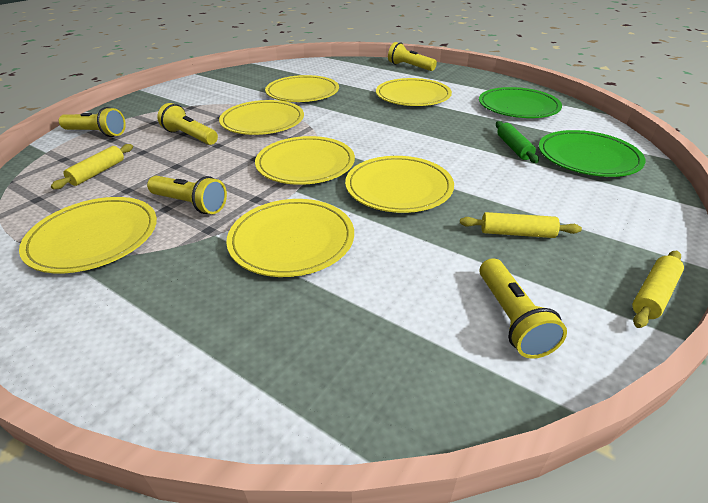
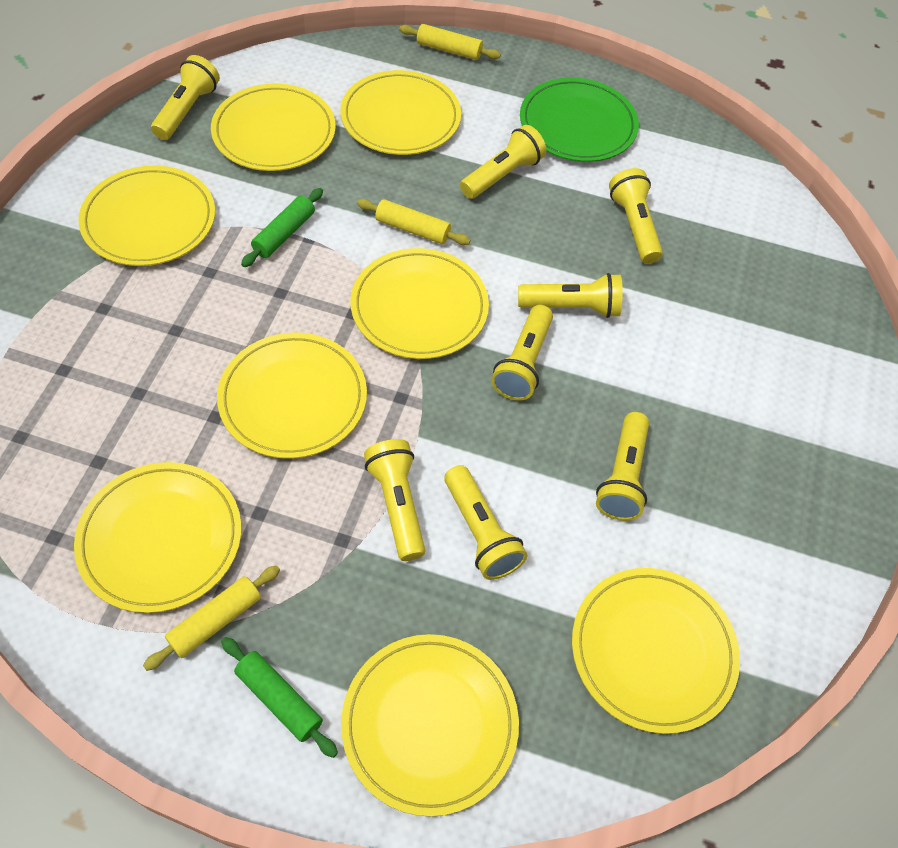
green plate: [479,87,562,118] [539,130,646,177] = 2 -> [520,78,639,162] = 1
green rolling pin: [496,121,539,163] = 1 -> [221,637,338,758] [241,188,323,267] = 2
yellow flashlight: [59,107,126,137] [147,176,227,214] [157,103,218,145] [388,42,437,71] [480,258,567,359] = 5 -> [151,55,220,140] [364,439,426,561] [444,465,527,580] [460,125,546,199] [491,305,553,401] [518,273,623,318] [596,412,649,521] [609,168,663,264] = 8
yellow plate: [19,197,157,273] [219,100,304,135] [226,199,354,277] [255,136,355,185] [265,75,339,102] [345,156,454,213] [376,78,452,106] = 7 -> [74,462,241,613] [78,166,215,266] [211,84,336,171] [217,333,367,459] [340,70,461,155] [341,634,519,817] [350,248,489,359] [572,568,740,734] = 8

